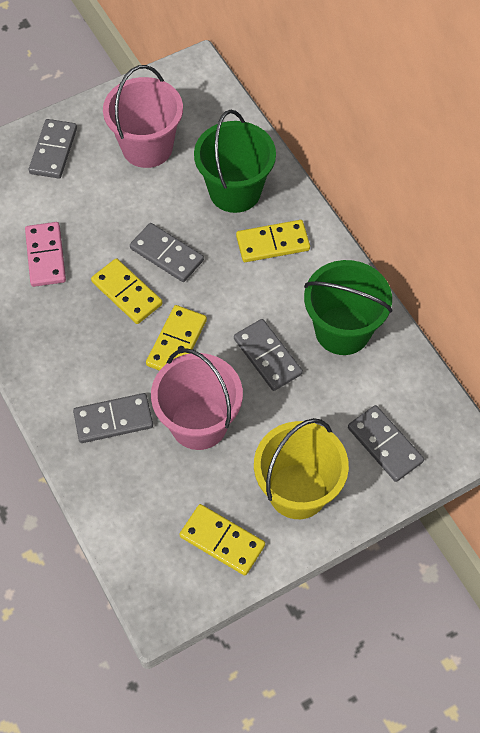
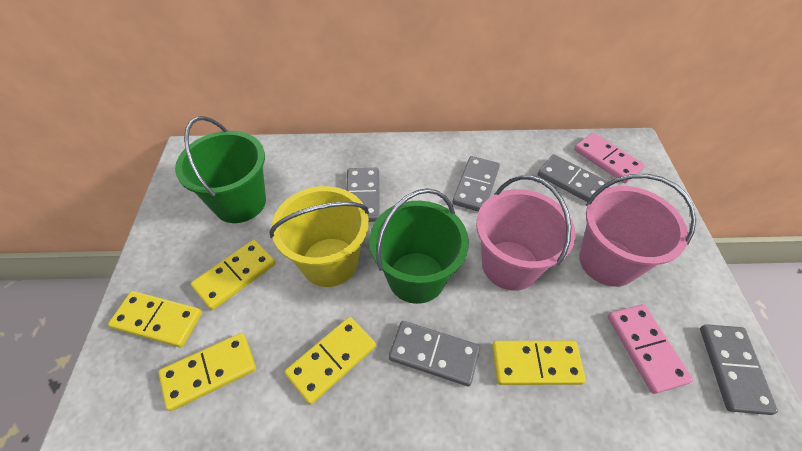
pink domino: [25,222,66,287] = 1 -> [574,133,645,183] [608,304,693,394] = 2
yellow domino: [91,258,163,324] [146,305,207,371] [179,504,265,576] [236,220,310,262] = 4 -> [108,291,202,347] [158,333,256,411] [191,240,276,310] [284,317,376,405] [492,341,586,385] = 5

